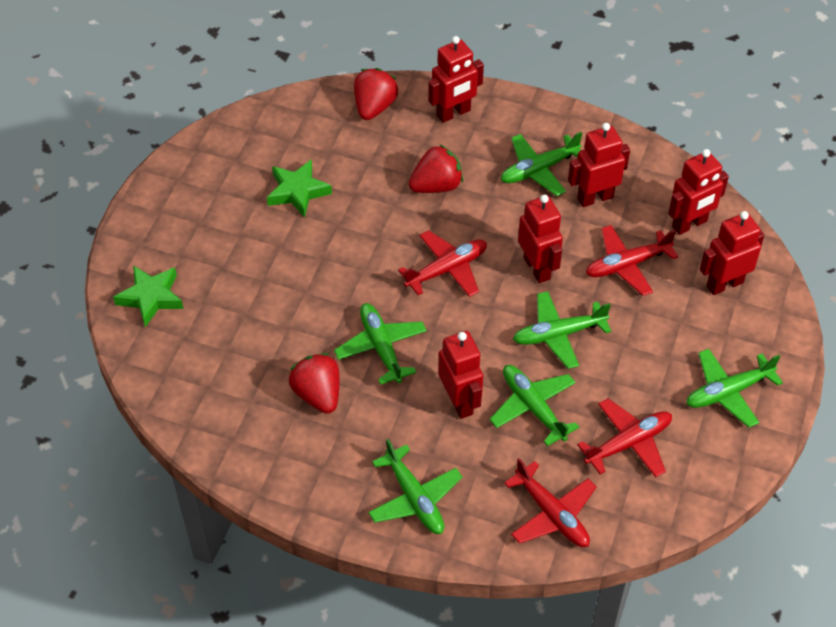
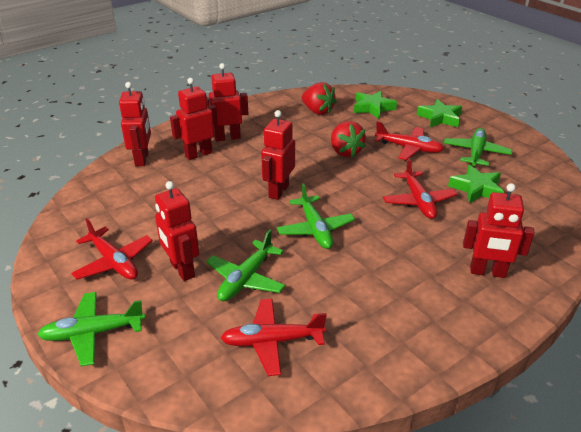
green plane: [334,303,427,385] [368,439,462,534] [489,365,579,446] [501,132,582,196] [513,291,611,369] [686,349,783,427] = 6 -> [37,292,145,367] [206,230,285,301] [277,183,355,249] [444,128,512,167] = 4
green star: [113,265,184,327] [267,159,332,218] = 2 -> [354,91,397,119] [417,99,462,127] [448,165,504,203] = 3
red strawberry: [289,353,340,414] [354,68,398,120] [409,144,463,193] = 3 -> [302,82,337,115] [331,121,366,157] = 2

